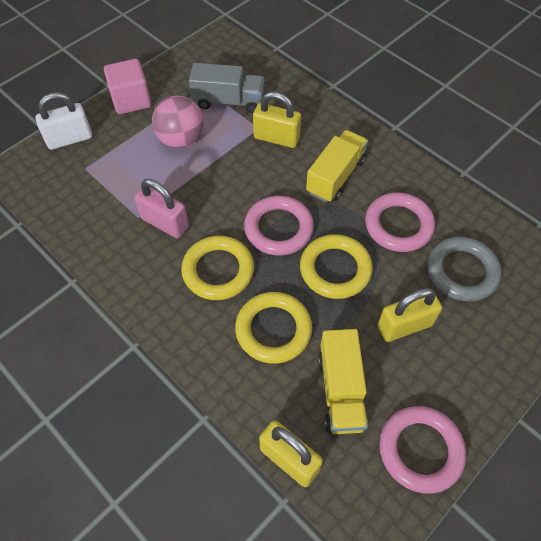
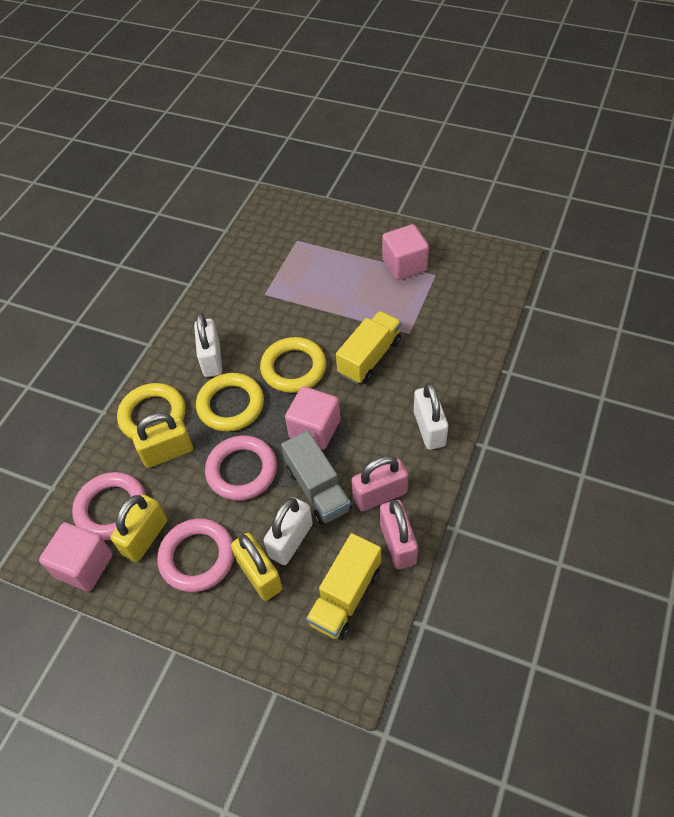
grey ring: [427,237,502,302] = 1 -> none = 0
pink ball: [152,95,204,148] = 1 -> none = 0
pink cube: [104,59,151,114] = 1 -> [39,522,113,591] [285,386,341,450] [382,224,429,280] = 3
pink padlock: [134,179,189,238] = 1 -> [351,456,408,511] [380,500,418,569] = 2
white padlock: [35,92,92,150] = 1 -> [194,313,222,377] [263,497,313,565] [414,383,448,450] = 3

